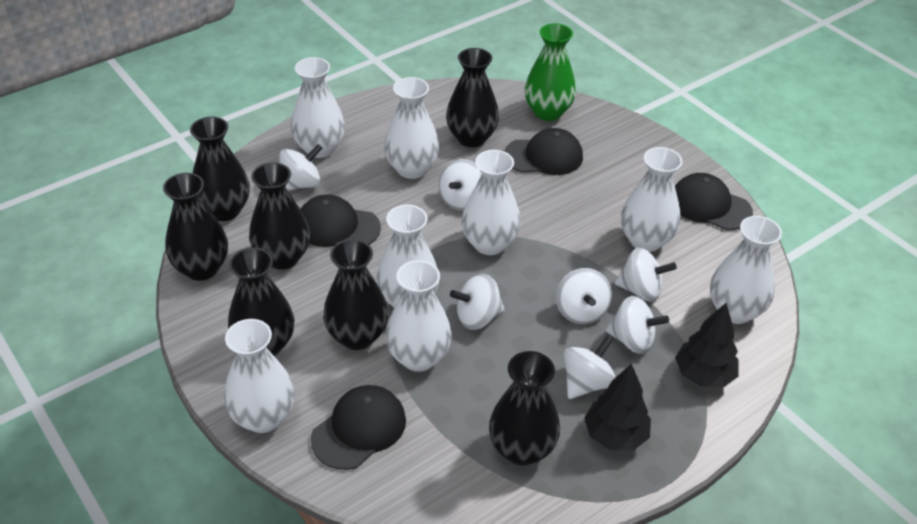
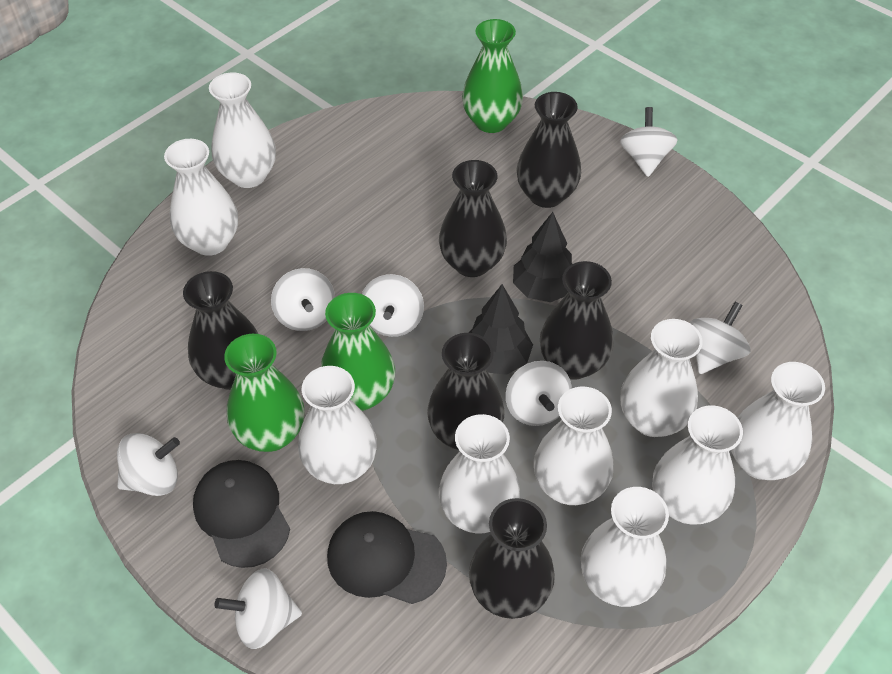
black cap: [300,194,381,247] [311,385,406,470] [504,128,583,175] [675,173,753,230] = 4 -> [193,460,290,568] [327,511,447,604] = 2
black vase: [163,173,228,281] [190,117,250,221] [228,248,295,356] [249,162,310,270] [323,239,389,350] [446,48,499,147] [489,351,560,466] = 7 -> [183,271,258,390] [427,333,505,450] [439,160,507,277] [469,498,555,619] [516,92,581,208] [540,261,613,380] = 6
green vase: [525,23,576,121] = 1 -> [224,334,304,452] [321,293,395,411] [462,19,523,133] = 3
white vase: [224,319,295,433] [291,57,345,158] [376,205,439,308] [384,77,439,179] [386,260,452,372] [461,150,521,255] [621,147,683,252] [710,216,782,324] = 8 -> [164,139,238,256] [209,72,276,188] [298,366,377,484] [439,414,520,533] [534,387,614,505] [581,487,669,607] [621,319,703,437] [653,405,743,525] [731,362,825,480] = 9

